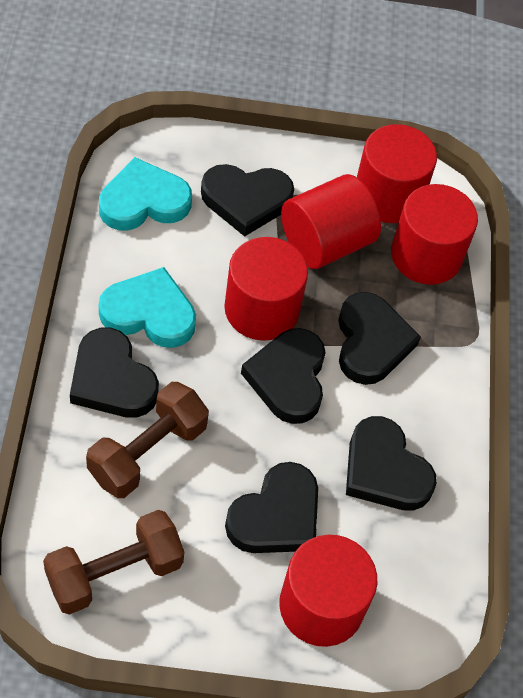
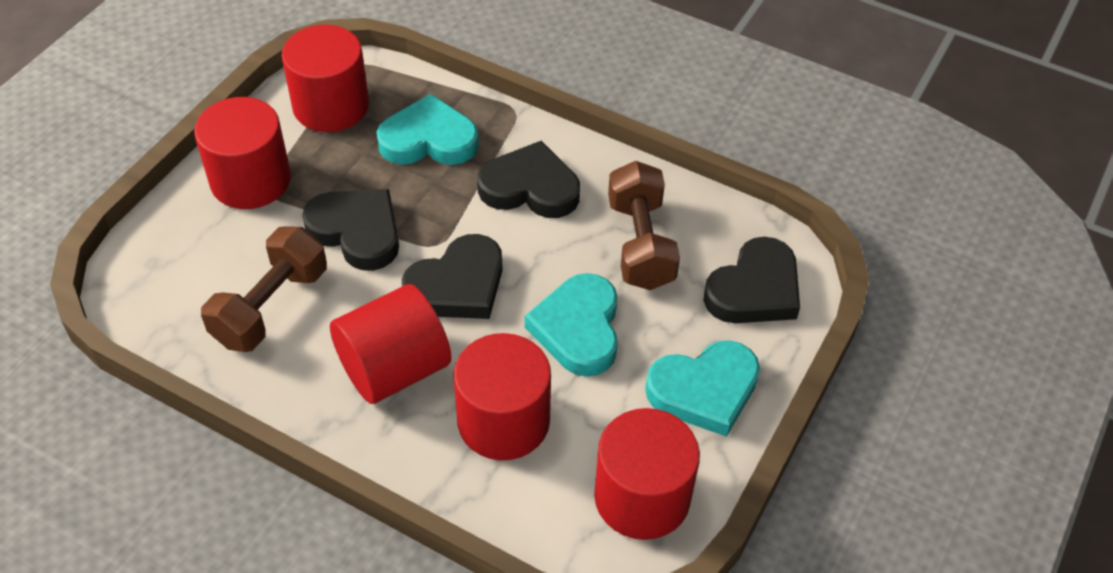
black heart: [70,328,159,418] [201,164,294,237] [225,462,318,553] [241,328,326,424] [338,292,421,385] [346,416,437,511] = 6 -> [302,189,399,271] [402,234,503,319] [477,141,580,218] [703,237,800,323] = 4
turquoise heart: [99,157,192,231] [99,267,196,348] = 2 -> [377,94,479,165] [525,273,618,377] [645,340,760,437] = 3

